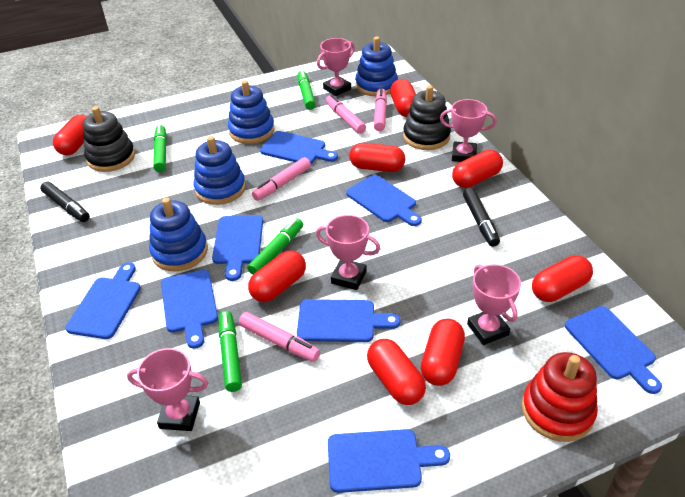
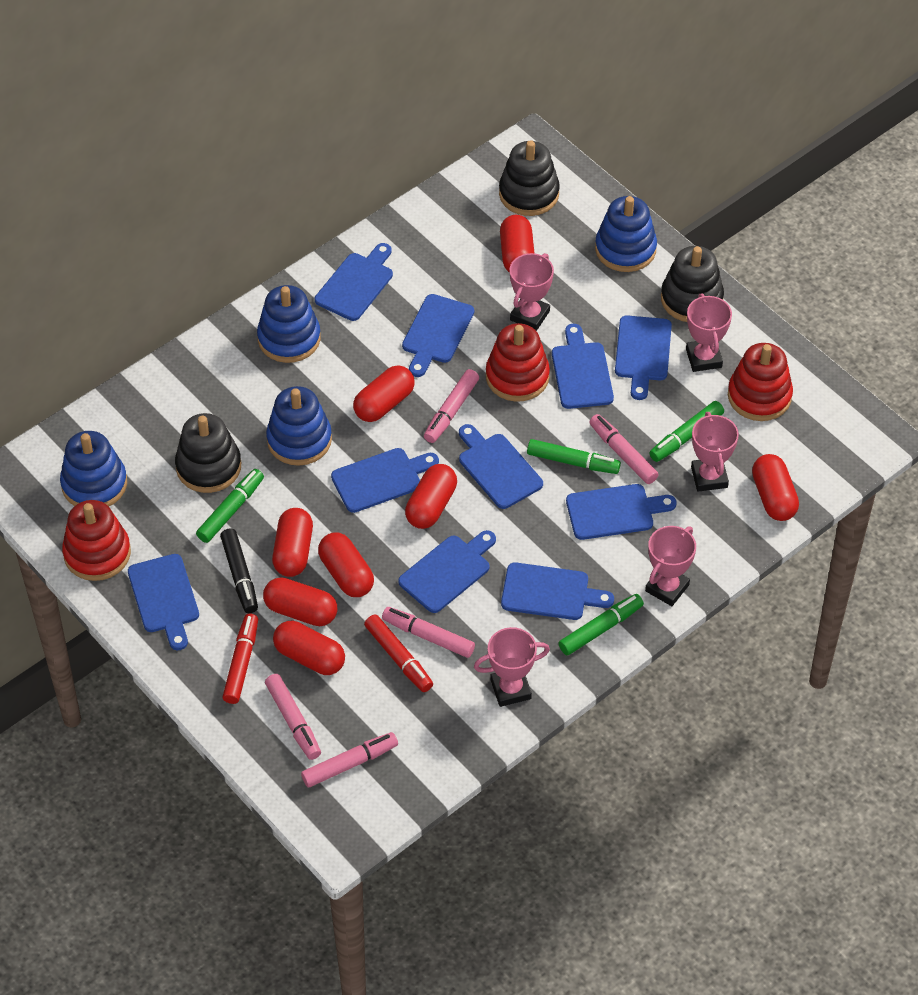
black marker: [40,181,90,222] [463,188,500,247] = 2 -> [220,528,258,613] = 1
black stacking toy: [83,107,135,172] [403,85,451,150] = 2 -> [175,413,241,493] [499,140,560,216] [661,246,724,322] = 3
blue cutting board: [65,263,141,339] [161,270,218,349] [212,215,263,281] [260,131,338,164] [297,299,401,342] [328,429,450,493] [346,175,422,226] [565,306,662,394] = 8 -> [128,554,199,650] [315,243,393,321] [331,448,439,513] [398,530,496,613] [402,294,474,377] [459,424,543,509] [501,562,614,620] [552,324,614,409] [566,484,677,540] [615,315,672,400] = 10
pink marker: [239,312,320,362] [252,157,311,201] [326,94,366,134] [374,88,387,131] = 4 -> [265,674,321,760] [301,732,398,787] [382,607,475,658] [424,369,479,443] [589,414,658,484] = 5
red marker: none = 0 -> [222,614,258,704] [364,614,433,692] = 2
red stacking toy: [522,352,598,442] = 1 -> [62,500,131,581] [486,323,550,402] [728,343,793,421] = 3

